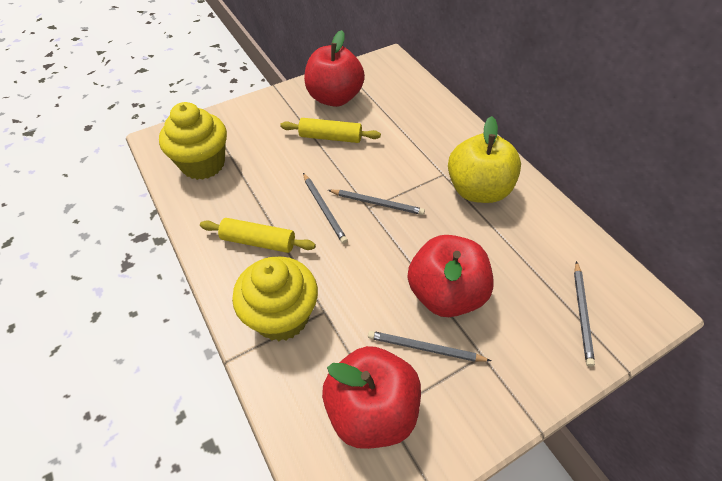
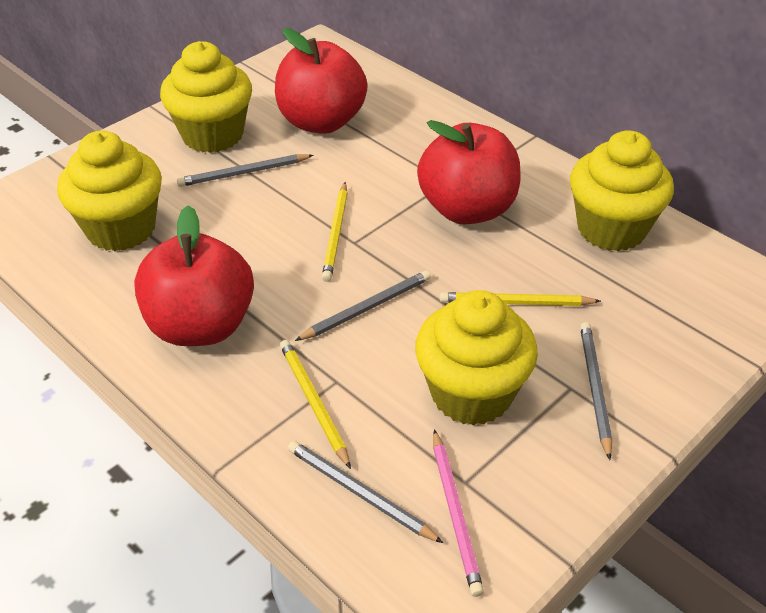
pink pencil: none = 0 -> [433,429,484,597] = 1
yellow apple: [448,116,521,203] = 1 -> none = 0
yellow cupcake: [159,102,227,180] [232,256,318,341] = 2 -> [57,130,162,251] [160,41,252,153] [415,290,538,426] [570,130,674,251] = 4
yellow pencil: none = 0 -> [280,340,351,469] [322,182,348,282] [440,292,601,306] = 3
yellow rolling pin: [200,218,316,253] [280,118,381,143] = 2 -> none = 0

